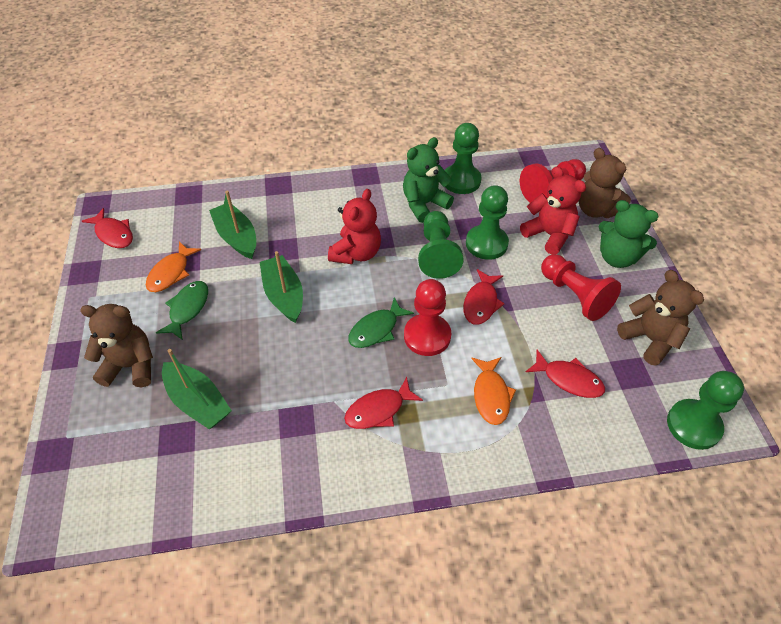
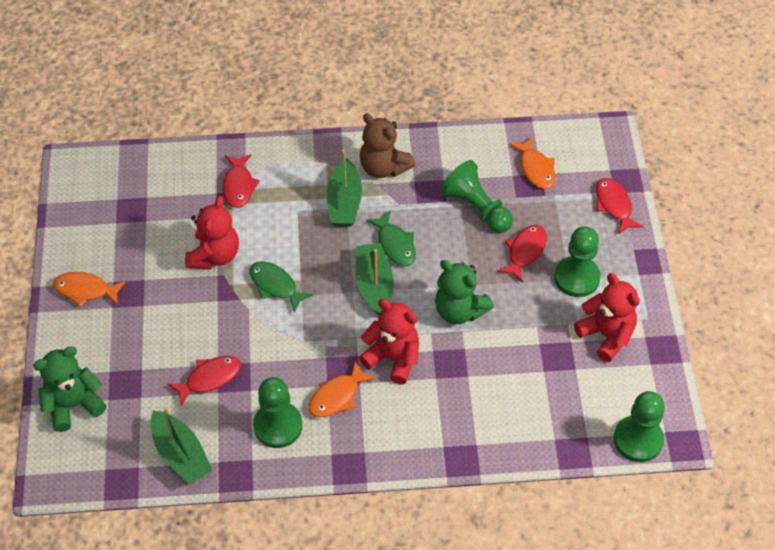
brown teddy bear: [80,304,153,387] [578,148,631,218] [617,270,704,366] = 3 -> [360,113,415,178] = 1
orange fish: [146,242,201,292] [471,357,516,425] = 2 -> [53,272,126,307] [308,360,376,417] [509,137,556,189] = 3
red pawn: [404,279,451,356] [520,159,586,203] [541,254,621,321] = 3 -> none = 0
red teddy bear: [328,189,381,264] [520,167,586,255] = 2 -> [185,196,239,269] [359,299,419,385] [574,273,640,362] = 3

